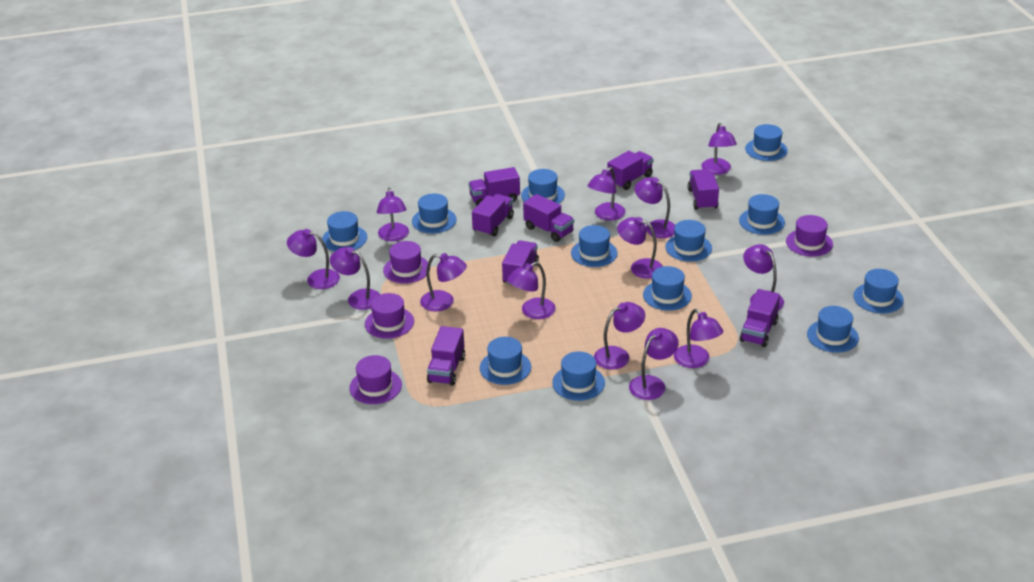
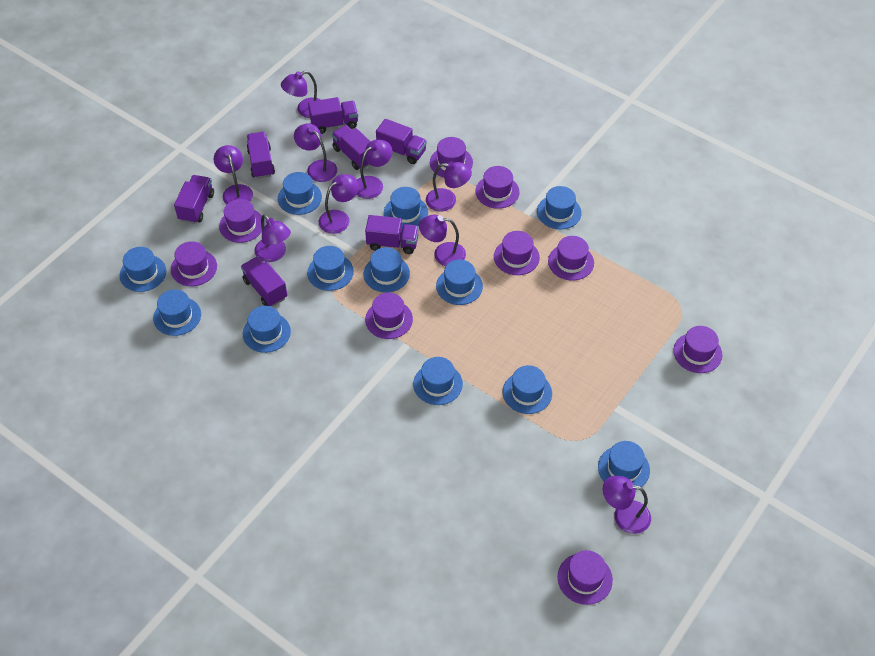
purple hat: [349,355,402,404] [365,293,414,339] [383,241,428,284] [786,215,833,257] = 4 -> [171,241,217,286] [219,199,262,243] [365,293,413,339] [430,137,473,178] [475,166,520,209] [494,231,540,275] [548,236,594,280] [558,550,613,605] [673,326,722,373] = 9
purple lamp: [287,229,340,289] [330,247,380,310] [377,188,409,241] [420,253,467,312] [507,262,556,319] [588,167,626,220] [594,302,645,370] [617,217,663,279] [629,328,679,400] [635,177,675,238] [674,309,723,368] [701,123,737,175] [743,244,784,310] = 13 -> [214,145,253,204] [254,215,291,262] [281,71,321,118] [294,123,337,182] [319,174,359,234] [356,139,392,199] [419,215,466,266] [426,161,472,211] [603,476,651,534] = 9
purple truck: [427,326,465,386] [469,167,520,206] [472,194,514,236] [502,240,539,285] [523,194,574,242] [607,151,653,190] [688,169,719,210] [740,289,780,347] = 8 -> [174,175,214,224] [241,256,287,307] [247,132,275,179] [308,97,358,134] [332,125,371,170] [365,215,419,254] [376,119,427,164] = 7

